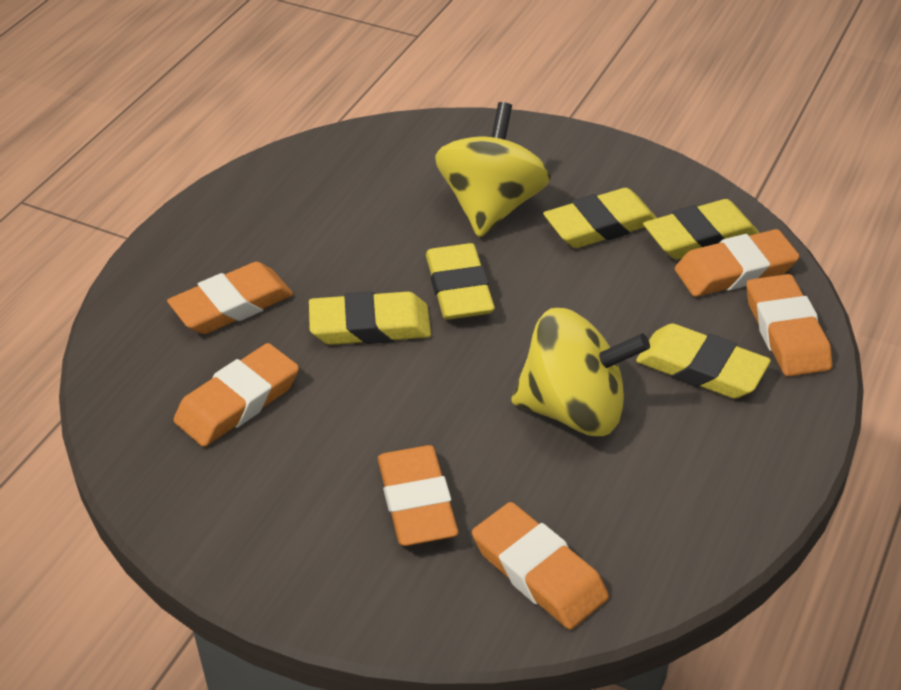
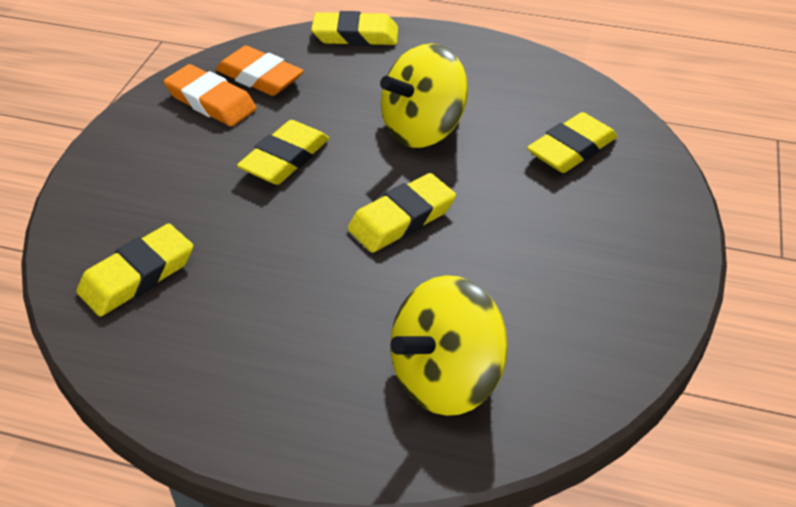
orange eraser: [167,262,293,334] [174,343,299,447] [378,445,459,546] [472,502,609,630] [675,229,800,297] [746,274,832,377] = 6 -> [164,64,257,127] [216,46,304,96] = 2

